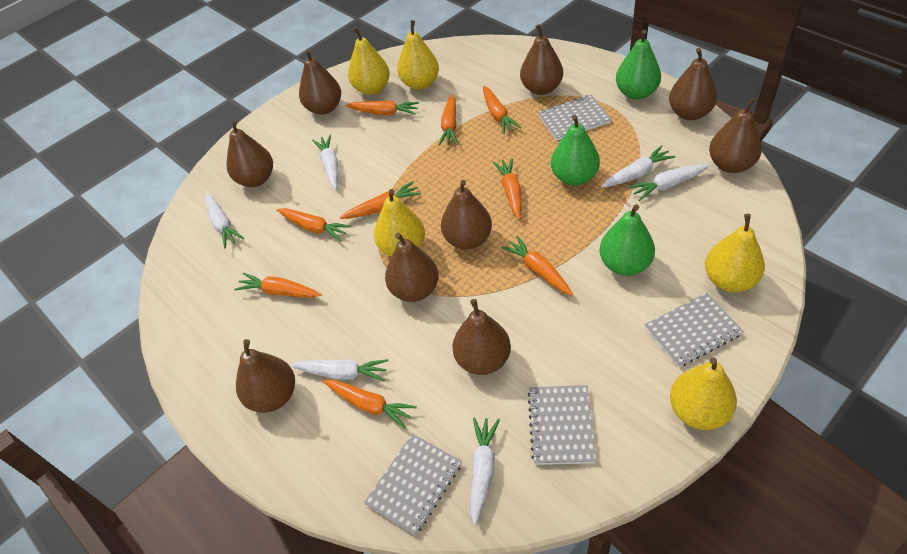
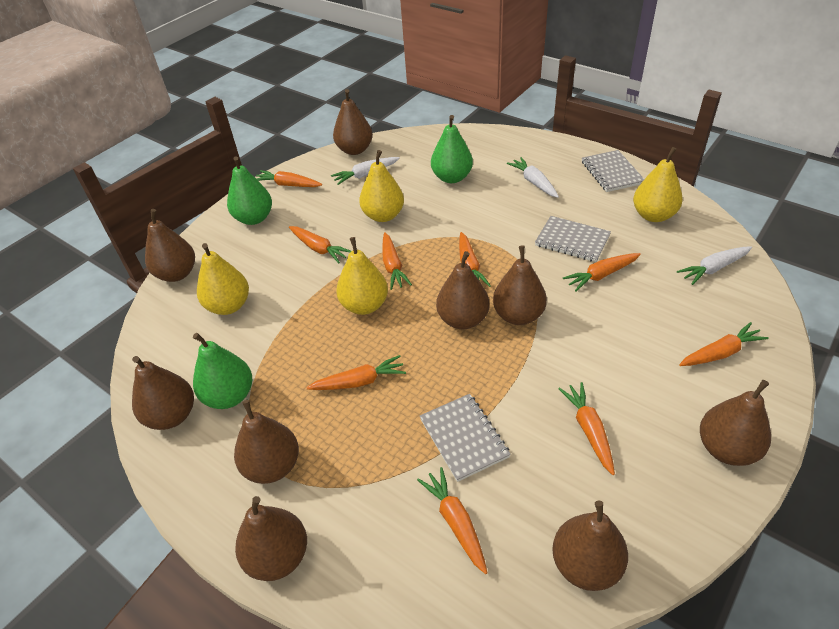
grey notebook: [364,434,462,536] [528,385,596,465] [538,95,611,141] [645,293,743,367] = 4 -> [420,394,511,482] [535,216,611,262] [582,150,644,192] = 3
white carrot: [206,193,244,248] [290,359,388,381] [312,135,338,189] [470,417,500,525] [601,145,676,188] [628,164,710,201] = 6 -> [331,157,400,185] [506,157,559,198] [677,246,752,285] = 3
yellow pear: [348,27,390,95] [374,189,425,256] [397,20,439,90] [670,357,737,430] [705,214,765,292] = 5 -> [197,243,249,315] [336,237,388,315] [359,150,404,222] [633,147,683,222] = 4

